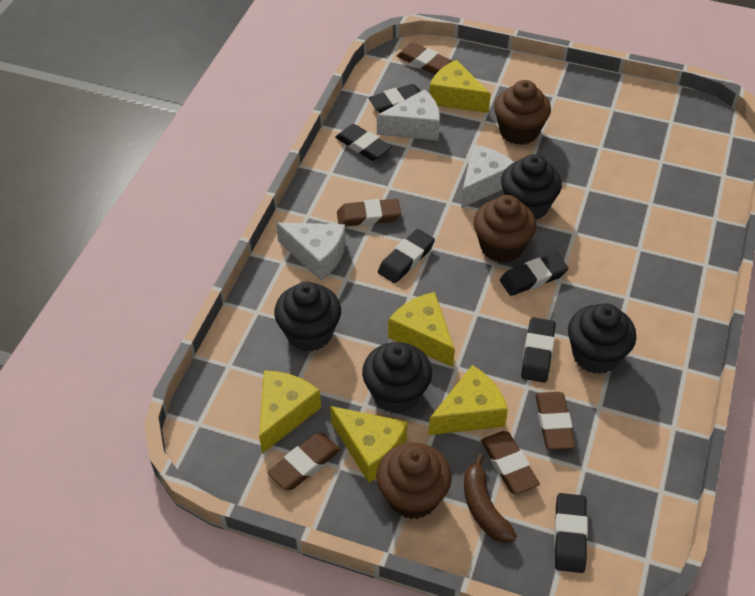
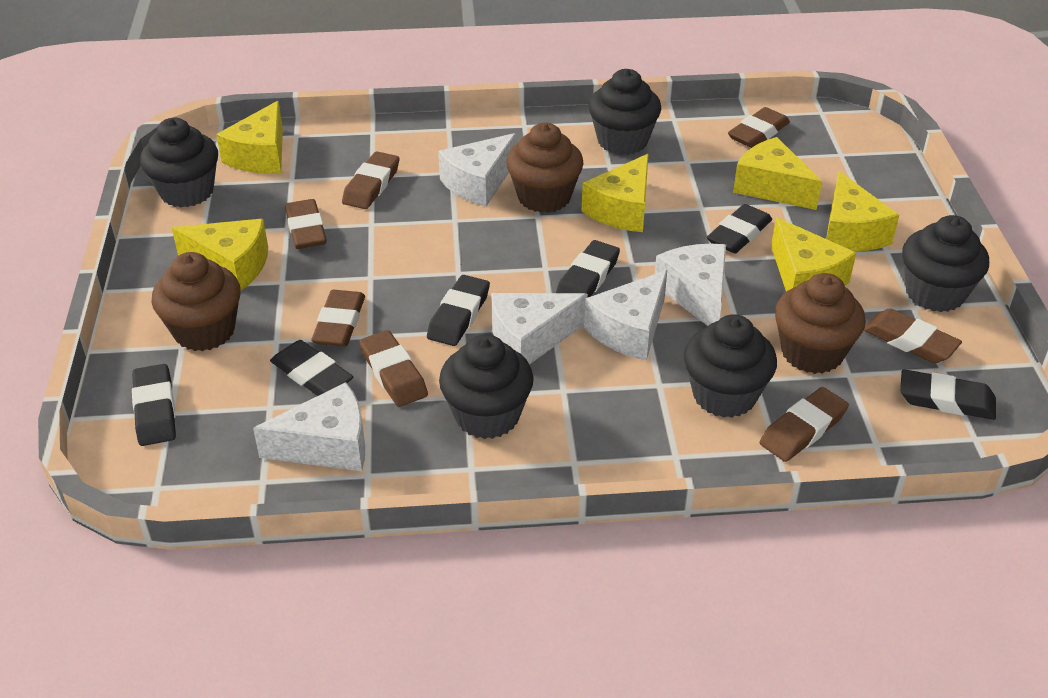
black cupcake: [274,281,341,352] [362,342,432,414] [501,154,562,220] [568,303,636,374] = 4 -> [140,118,218,208] [439,334,534,439] [589,69,661,155] [684,314,777,418] [902,215,989,312] = 5
brown banana: [464,453,517,543] = 1 -> none = 0
brown eraser: [267,433,341,490] [337,199,401,227] [397,43,452,74] [481,431,540,494] [535,392,575,450] = 5 -> [285,199,327,249] [311,290,365,347] [342,151,399,209] [359,330,428,407] [728,107,790,148] [759,387,849,462] [864,308,962,363] = 7
white cheese: [276,222,346,280] [377,89,440,141] [461,144,514,208] = 3 -> [253,382,365,471] [438,133,516,207] [491,293,588,365] [584,270,667,361] [655,244,726,326] = 5
yellow cheese: [259,371,321,454] [330,406,407,483] [388,292,455,367] [428,365,508,435] [429,60,491,113] = 5 -> [172,219,268,291] [216,101,283,174] [581,154,648,232] [733,137,822,210] [771,217,856,292] [826,171,899,252] = 6

